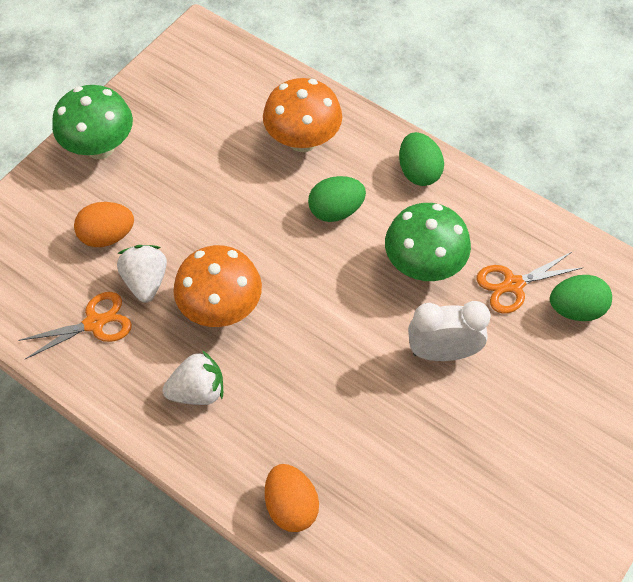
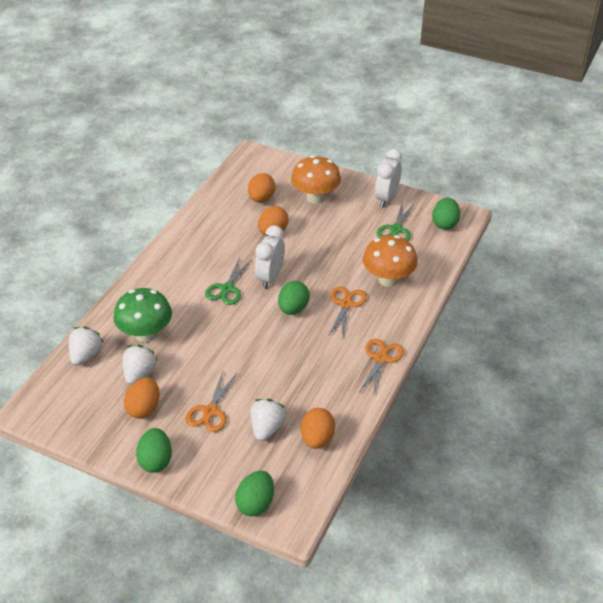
green egg: [308,176,366,222] [399,132,444,186] [550,275,612,321] = 3 -> [136,428,172,473] [235,471,274,516] [278,281,310,315] [432,198,460,230] = 4
green mushroom: [52,85,133,159] [385,203,471,281] = 2 -> [113,288,172,343] = 1
green scissors: none = 0 -> [205,257,252,305] [377,203,414,241] = 2
orange egg: [74,202,134,247] [265,464,319,532] = 2 -> [124,377,159,419] [248,173,275,202] [258,206,288,236] [301,408,335,449] = 4
orange scissors: [18,292,132,359] [476,252,582,314] = 2 -> [186,371,236,432] [329,286,367,336] [359,339,404,394] = 3
white clock: [408,301,490,361] = 1 -> [255,225,285,289] [375,149,402,207] = 2
white strawberry: [117,245,167,302] [162,350,223,405] = 2 -> [69,327,104,366] [122,345,158,385] [250,399,286,441] = 3

